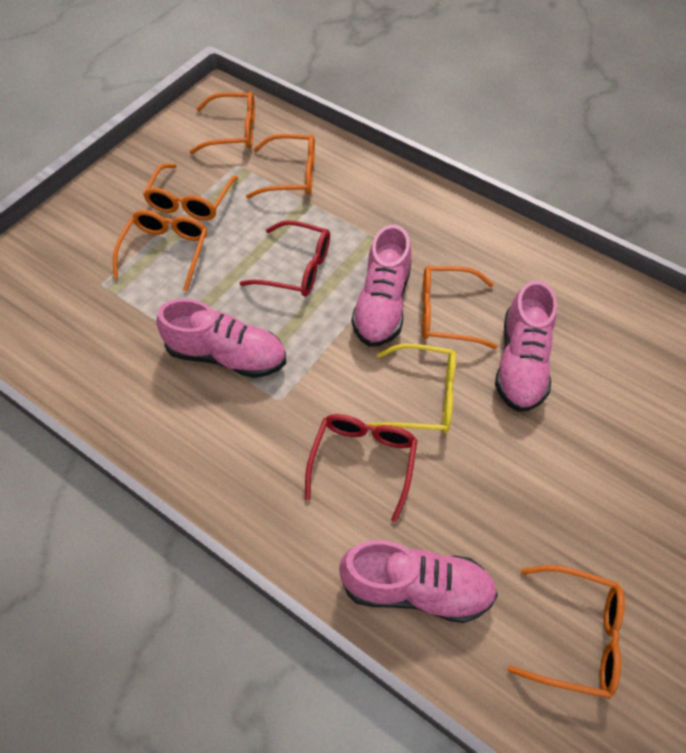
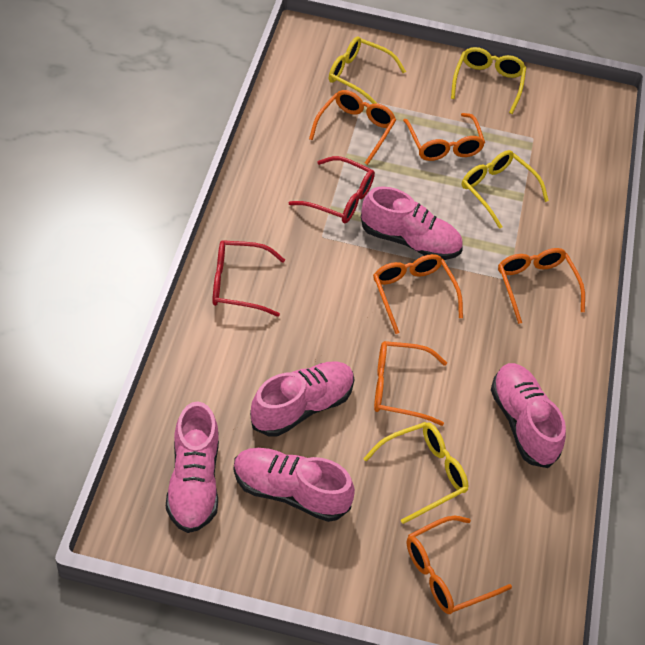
pink shoe: [156,299,286,378] [339,540,498,623] [351,225,412,347] [495,280,557,412] = 4 -> [166,402,219,533] [234,448,355,522] [250,361,355,437] [361,186,463,260] [491,363,566,468] = 5
yellow glasses: [367,343,456,433] = 1 -> [329,37,406,104] [363,422,469,524] [451,47,526,114] [462,150,549,229] = 4

